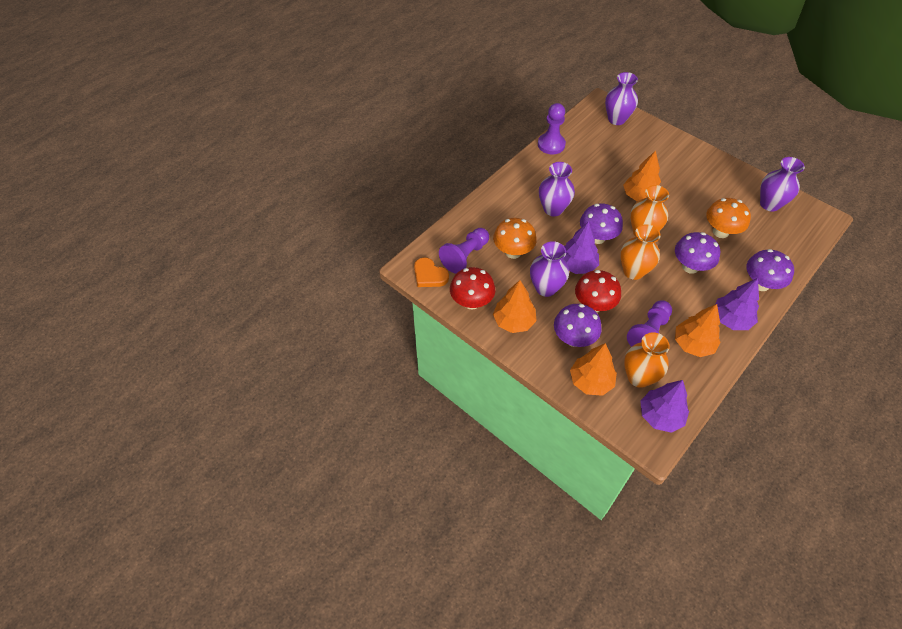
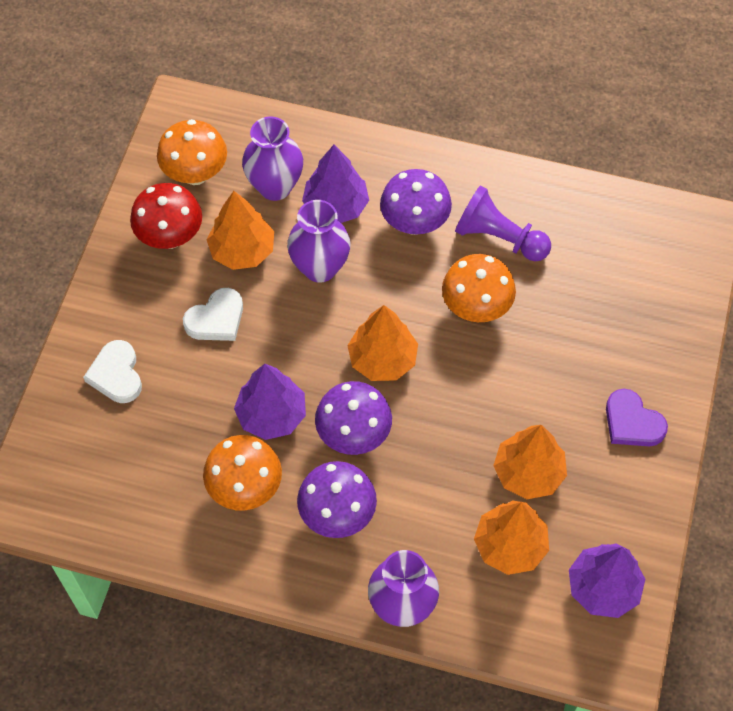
orange heart: [414,257,449,287] = 1 -> none = 0
orange mushroom: [493,218,537,259] [706,198,751,238] = 2 -> [157,119,227,185] [203,435,282,511] [442,254,516,322] = 3
orange vase: [620,224,661,280] [624,332,670,388] [630,185,669,237] = 3 -> none = 0
purple heart: none = 0 -> [606,389,668,446] = 1
purple mushroom: [554,304,602,347] [580,203,623,244] [675,232,720,274] [746,249,794,291] = 4 -> [297,461,377,538] [315,381,392,455] [380,169,452,235] = 3
purple pawn: [439,228,489,274] [538,103,566,155] [627,300,672,347] = 3 -> [455,185,551,261] = 1
purple vase: [530,241,569,297] [539,162,575,216] [605,72,638,125] [760,157,805,212] = 4 -> [242,117,303,201] [287,200,351,283] [368,550,439,627] = 3
red mushroom: [450,267,495,310] [575,270,621,312] = 2 -> [130,183,202,249] = 1
white heart: none = 0 -> [83,340,142,403] [183,288,243,341] = 2

